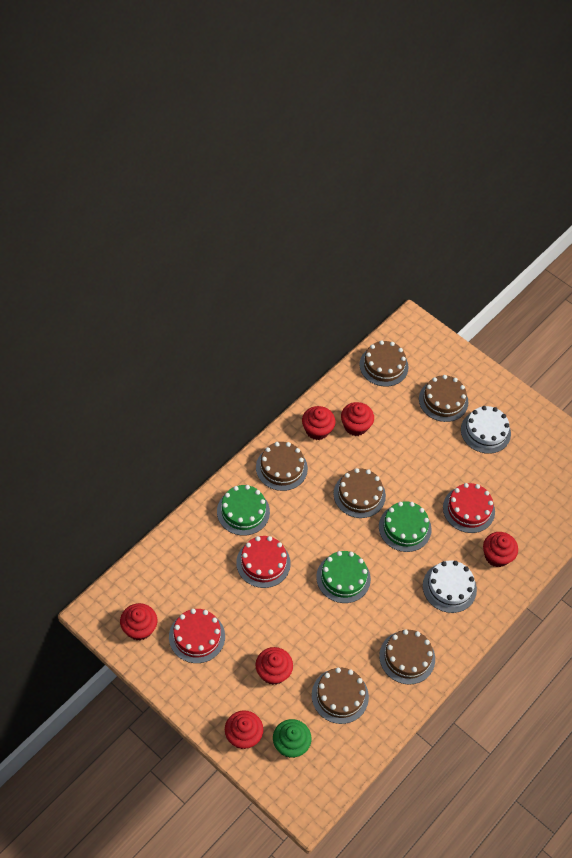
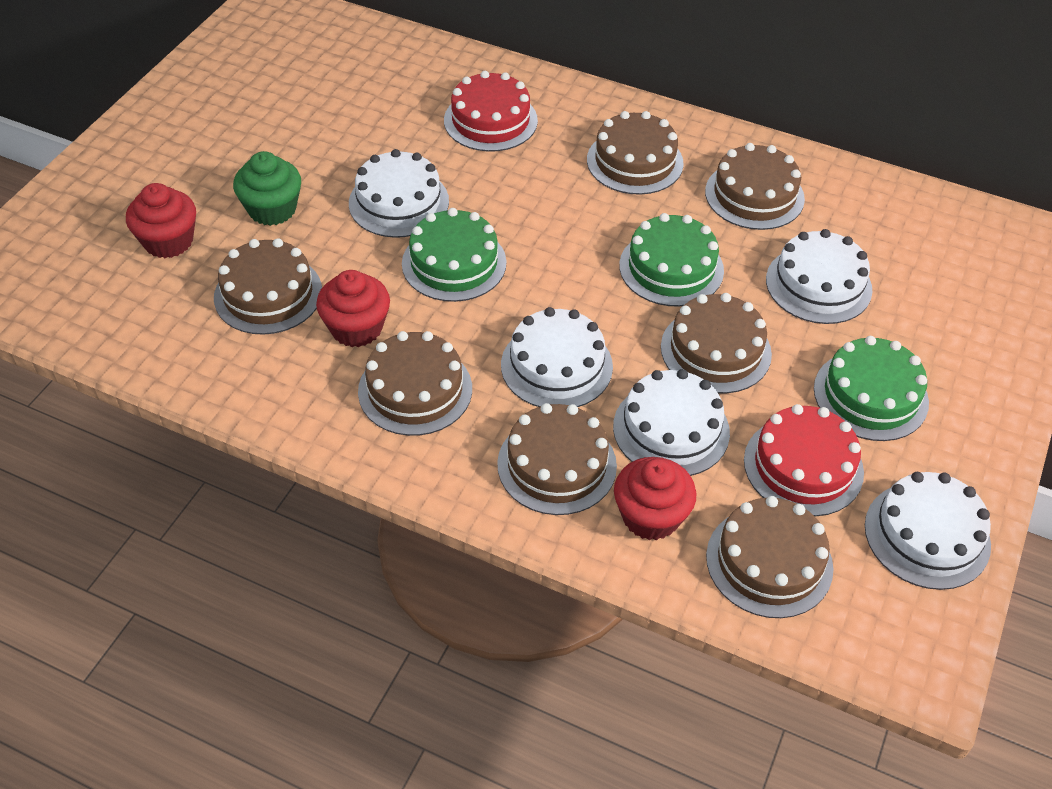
brown cake: [256,442,308,491] [312,667,369,724] [334,468,386,518] [359,340,408,387] [379,629,435,685] [419,375,469,422] = 6 -> [214,238,322,335] [358,331,472,436] [497,403,617,515] [587,111,684,195] [661,293,772,394] [705,143,805,230] [706,496,833,618] = 7
red cake: [169,609,225,663] [236,536,291,588] [443,483,495,533] = 3 -> [444,71,538,152] [744,404,864,516] = 2
red cupcake: [120,603,157,641] [225,710,263,749] [255,647,293,685] [302,406,335,440] [341,402,374,436] [483,532,518,567] = 6 -> [126,183,196,258] [316,270,390,347] [614,457,696,540] = 3
white cake: [423,560,477,613] [461,406,511,454] = 2 -> [349,149,449,238] [501,307,613,407] [613,369,730,476] [766,229,872,324] [865,472,991,590] = 5

